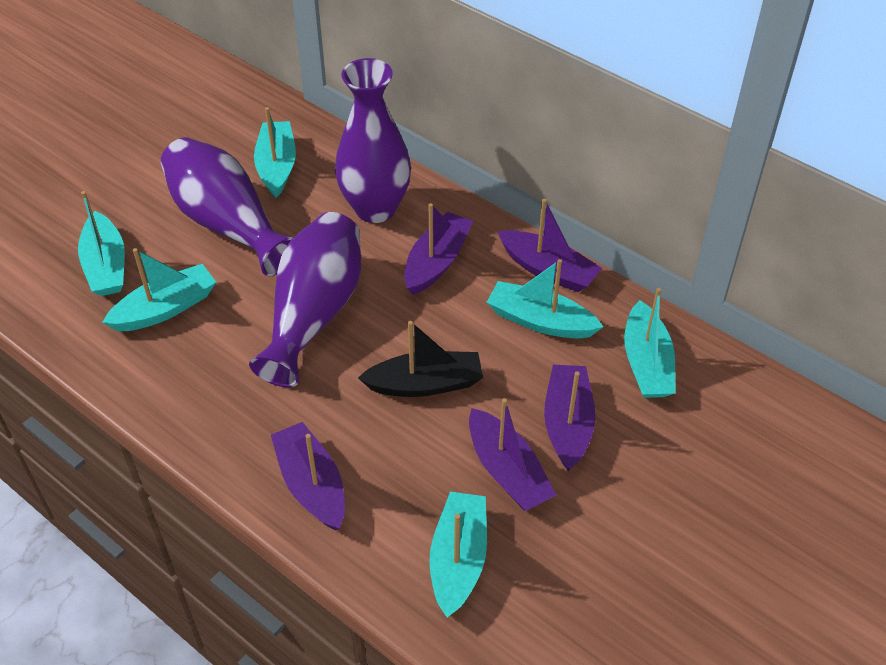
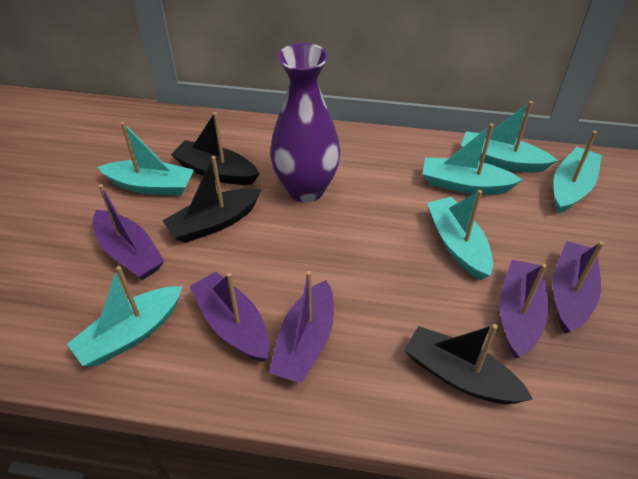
black boat: [358,321,483,397] = 1 -> [162,156,261,243] [171,112,259,185] [404,324,533,404] = 3
purple vase: [161,137,293,276] [249,212,361,387] [335,58,411,223] = 3 -> [270,43,340,203] = 1

